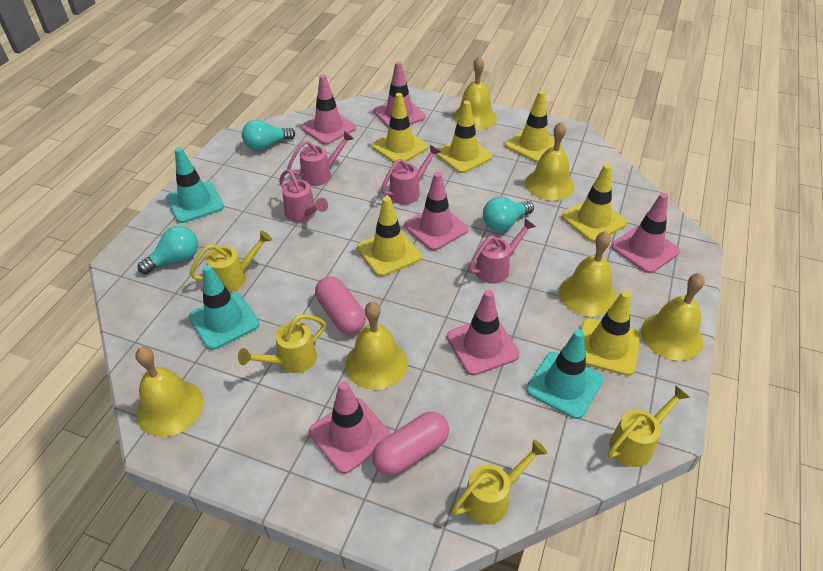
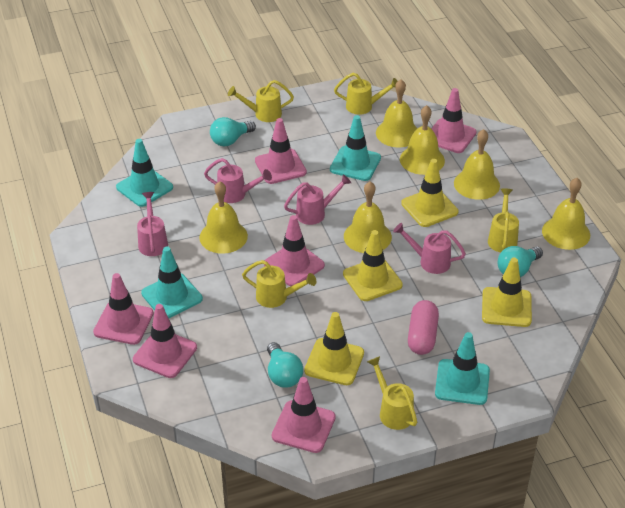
pink capsule: [315,276,366,334] [372,412,449,476] = 2 -> [408,300,439,355] = 1
turquoise traffic cone: [166,147,224,223] [189,265,260,350] [526,329,603,419] = 3 -> [116,139,173,207] [141,246,203,318] [330,115,381,181] [435,332,490,405] = 4
yellow traffic cone: [357,196,421,277] [372,93,428,164] [435,101,493,173] [506,91,562,163] [562,164,627,242] [581,291,641,376] = 6 -> [304,312,364,385] [343,230,403,301] [401,159,458,227] [482,258,532,327] = 4
yellow watering can: [190,230,272,293] [238,314,326,373] [452,439,547,525] [608,385,690,467] = 4 -> [228,80,294,122] [242,260,316,308] [334,73,398,115] [367,356,417,430] [488,188,519,252] = 5

